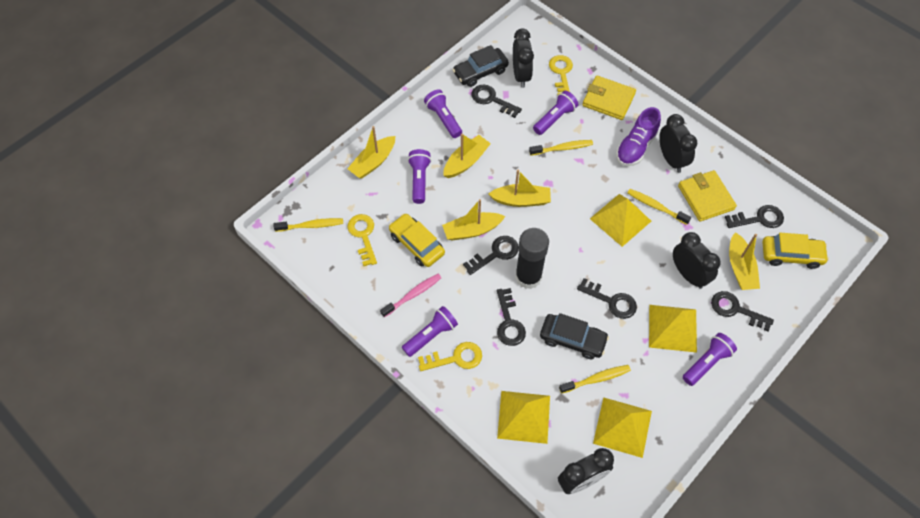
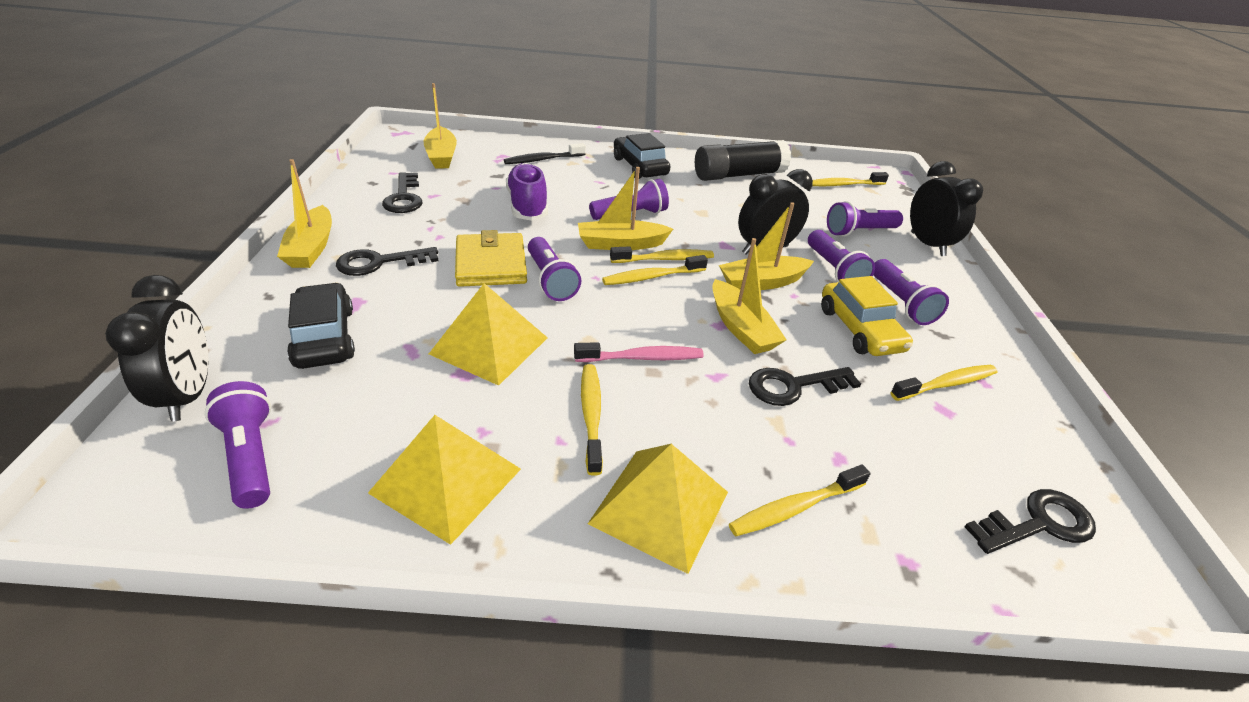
black clock: [513,29,534,88] [558,448,614,494] [659,114,697,173] [673,232,721,289] = 4 -> [105,275,208,422] [738,169,813,255] [910,161,983,256] = 3
black key: [463,236,519,275] [472,84,522,118] [497,288,526,346] [577,278,637,319] [711,291,774,332] [725,205,784,228] = 6 -> [336,247,438,276] [382,172,422,213] [749,367,861,406] [965,489,1096,554] = 4
black toothbrush: none = 0 -> [504,143,586,164] = 1
purple flashlight: [402,306,458,357] [408,149,431,204] [424,89,462,138] [533,91,578,135] [683,333,737,386] = 5 -> [205,381,271,509] [528,237,581,301] [589,179,669,220] [808,230,875,282] [827,201,903,237] [873,259,949,325] = 6
yellow car: [389,213,445,267] [762,233,829,269] = 2 -> [821,276,913,356] = 1
yellow key: [347,214,377,266] [418,342,482,371] [549,55,573,95] = 3 -> none = 0
yellow pyramid: [497,391,550,444] [590,194,651,247] [593,397,652,458] [649,305,697,353] = 4 -> [368,415,521,545] [429,283,548,386] [588,444,728,574] = 3
yellow toothbrush: [273,218,343,232] [529,140,593,156] [559,365,631,394] [627,189,691,225] = 4 -> [581,364,603,476] [602,255,708,285] [610,246,714,263] [729,465,871,536] [812,172,889,186] [890,365,998,401] = 6
yellow wallet: [582,76,636,120] [678,170,737,221] = 2 -> [455,230,527,287] = 1

